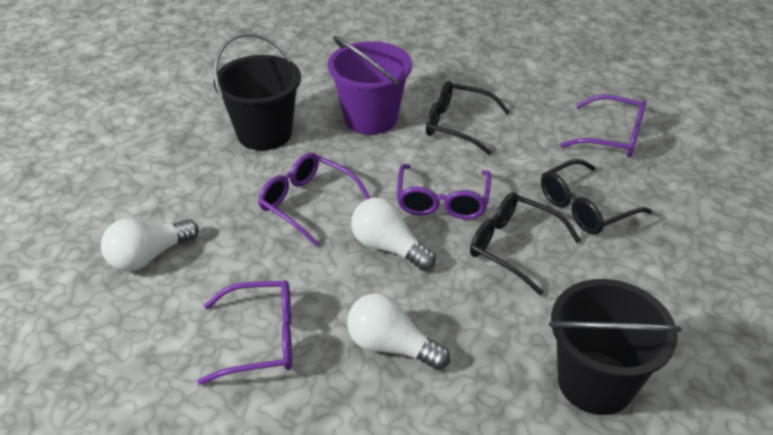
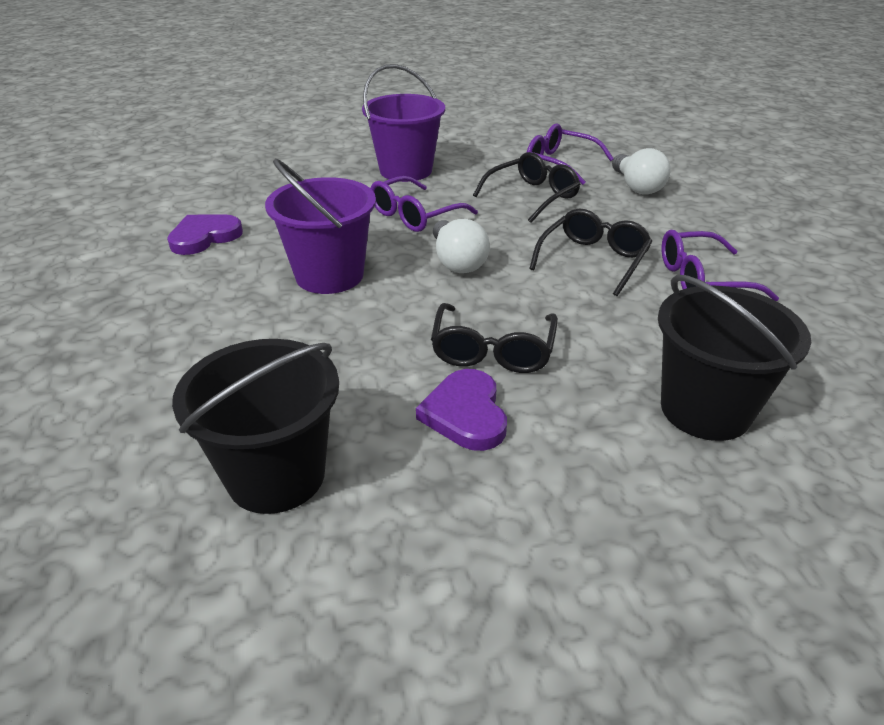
purple bucket: [328,36,412,135] = 1 -> [265,159,376,294] [362,64,445,182] = 2
purple glasses: [198,280,292,385] [258,152,371,247] [396,164,491,219] [560,94,647,157] = 4 -> [370,176,478,232] [527,123,614,185] [662,230,779,301] = 3
purple heart: none = 0 -> [167,215,243,255] [416,369,507,451] = 2
white light bulb: [101,219,199,272] [347,293,450,370] [351,197,436,271] = 3 -> [433,219,490,273] [612,148,671,195] = 2

